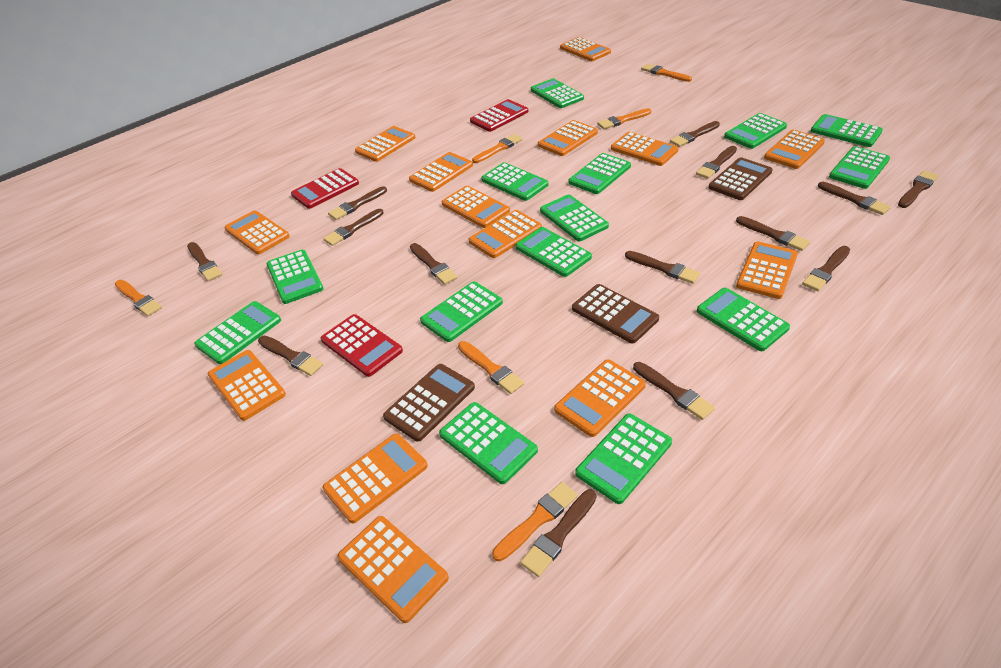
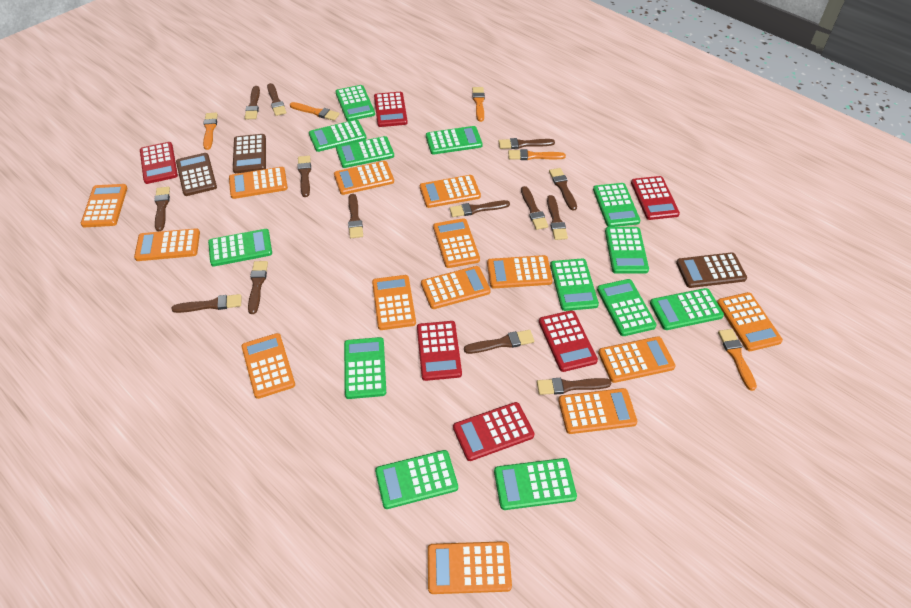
green calculator: [194,301,281,364] [266,250,324,304] [420,281,503,342] [439,402,538,484] [481,162,549,201] [516,227,592,277] [531,78,584,108] [540,194,609,241] [569,153,631,194] [575,414,672,504] [697,288,790,351] [724,113,787,149] [811,114,883,147] [829,146,890,189] = 14 -> [208,229,272,267] [309,120,367,152] [335,85,375,121] [336,136,394,168] [344,337,386,399] [375,450,458,509] [426,126,482,154] [494,458,577,510] [550,259,599,311] [593,183,640,227] [597,279,656,336] [605,227,649,274] [650,288,724,330] = 13
orange brush: [115,280,162,316] [458,341,524,394] [472,134,523,163] [492,482,578,561] [597,108,651,129] [641,64,692,82] = 6 -> [203,112,218,150] [290,102,340,121] [472,87,485,122] [508,149,566,160] [718,329,757,391] = 5
red calculator: [291,168,359,209] [321,314,403,377] [470,99,528,132] = 3 -> [140,142,178,184] [374,92,408,127] [417,321,462,381] [453,402,535,461] [539,310,598,372] [631,176,680,220] = 6

